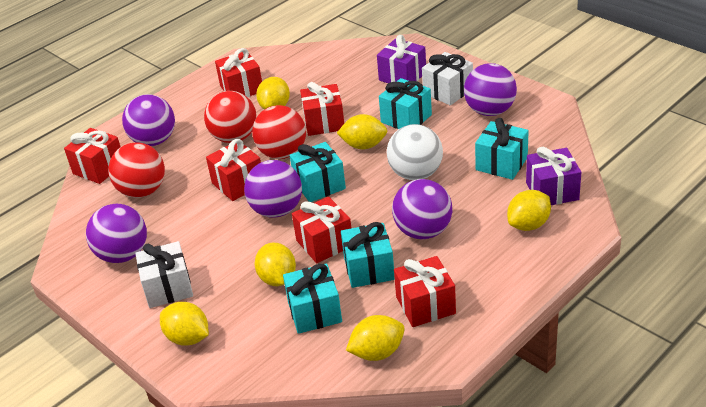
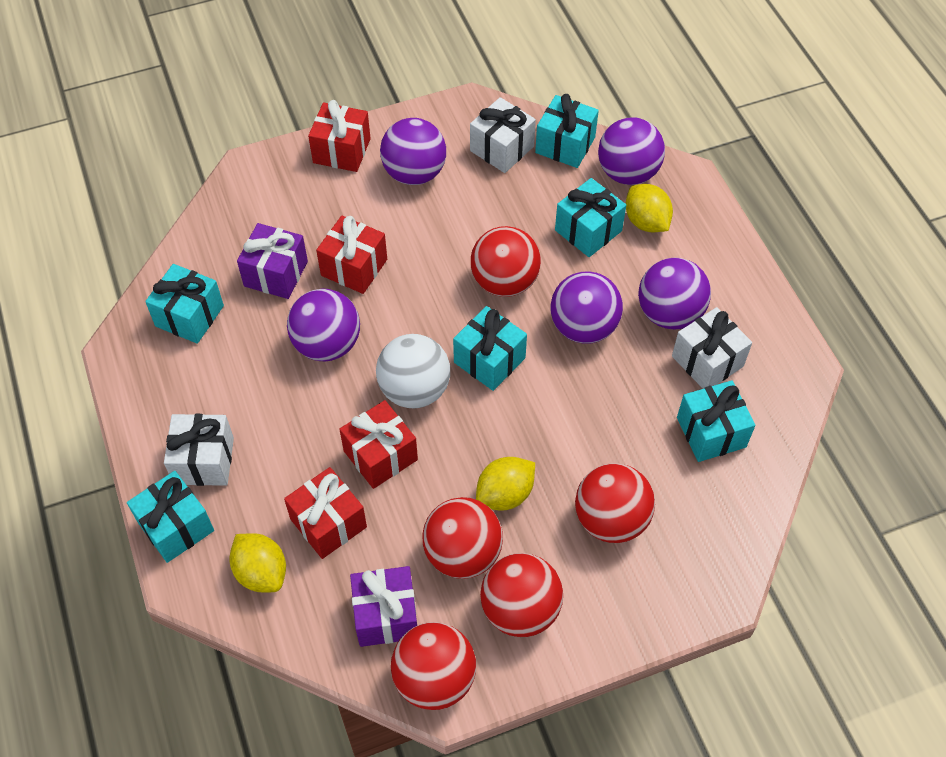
red ball: [108,142,165,198] [204,91,257,143] [252,105,306,159] = 3 -> [391,622,476,710] [423,497,503,579] [471,226,541,297] [480,553,563,637] [575,463,655,543] = 5
red gift: [64,128,121,184] [206,139,261,201] [215,48,262,97] [292,197,351,263] [300,82,344,136] [394,256,456,327] = 6 -> [284,467,367,559] [308,100,371,172] [316,216,387,294] [339,400,418,489] = 4
turquoise gift: [283,263,342,334] [289,142,346,202] [341,222,395,288] [379,78,432,129] [475,118,529,180] = 5 -> [127,471,214,563] [145,264,224,344] [453,306,527,391] [535,94,599,168] [555,178,626,257] [677,380,755,462] = 6
white gift: [135,241,193,308] [422,52,473,105] = 2 -> [164,414,234,486] [470,97,536,173] [672,307,752,389] = 3
yellow lemon: [160,302,209,346] [255,242,296,286] [256,77,290,110] [337,114,387,149] [346,315,405,361] [507,190,551,231] = 6 -> [229,533,286,592] [476,457,535,511] [626,184,673,232] = 3

